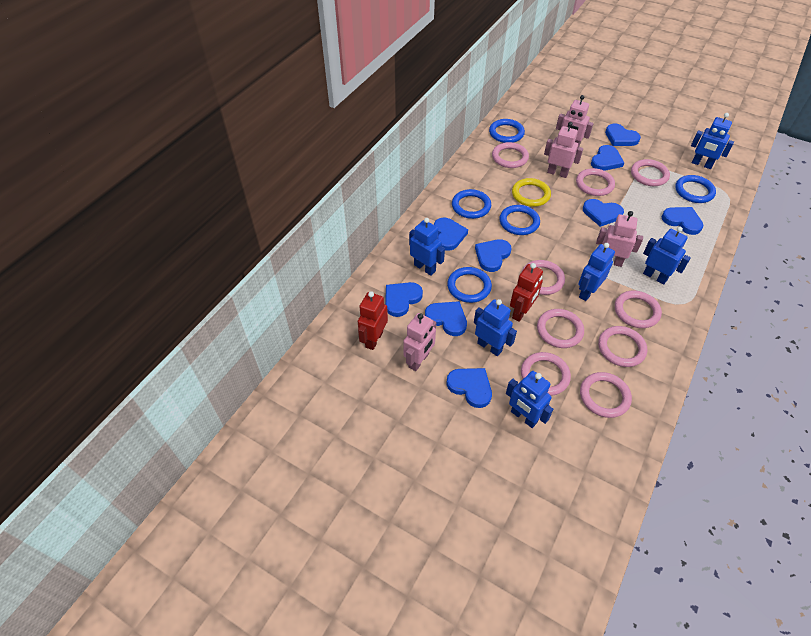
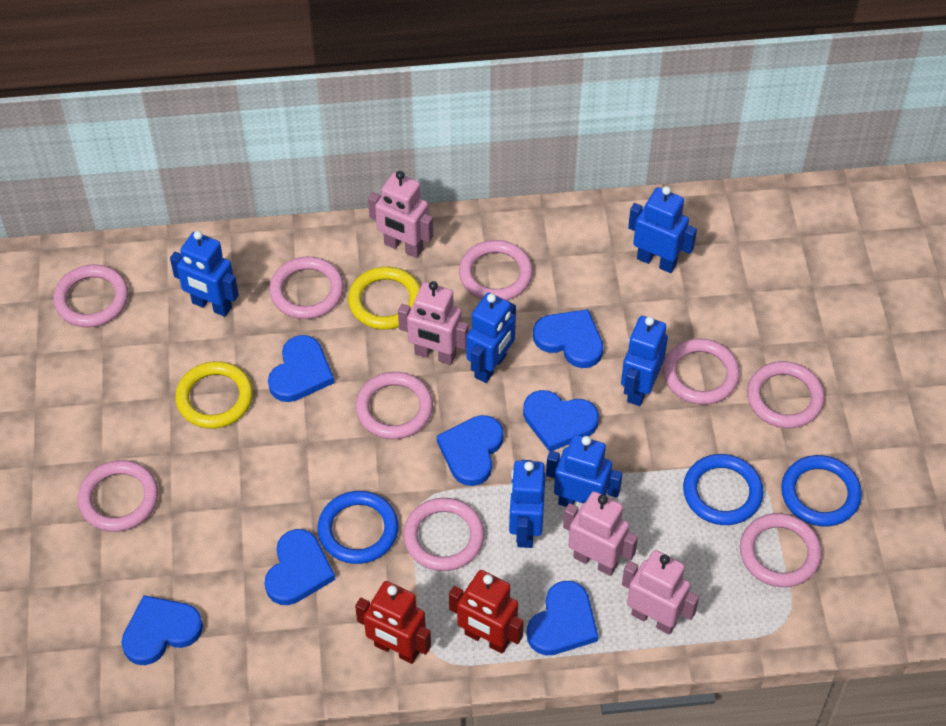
blue heart: [385,282,423,317] [425,301,467,336] [434,218,468,251] [446,368,492,408] [475,239,512,272] [583,199,624,227] [591,145,624,171] [605,124,641,146] [662,207,703,235] = 9 -> [121,595,203,665] [264,529,336,605] [268,335,334,402] [437,415,504,486] [523,390,599,452] [527,581,598,655] [533,309,603,368] = 7
blue ring: [447,267,492,303] [452,189,491,219] [489,119,525,143] [499,205,540,235] [675,175,716,203] = 5 -> [317,491,399,564] [683,454,764,525] [781,455,862,527] = 3
yellow ring: [512,178,551,207] = 1 -> [175,361,253,429] [348,267,421,330] = 2

